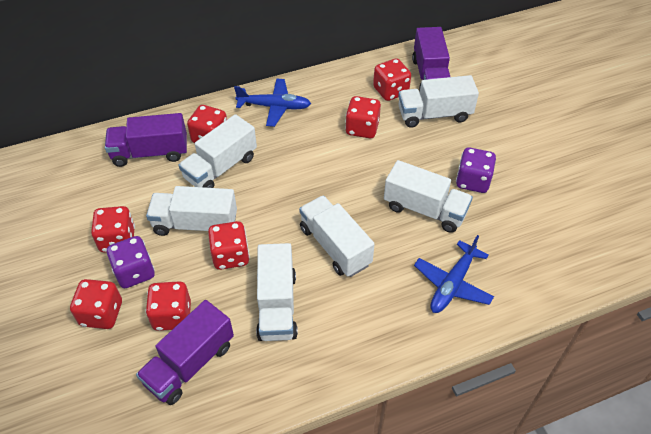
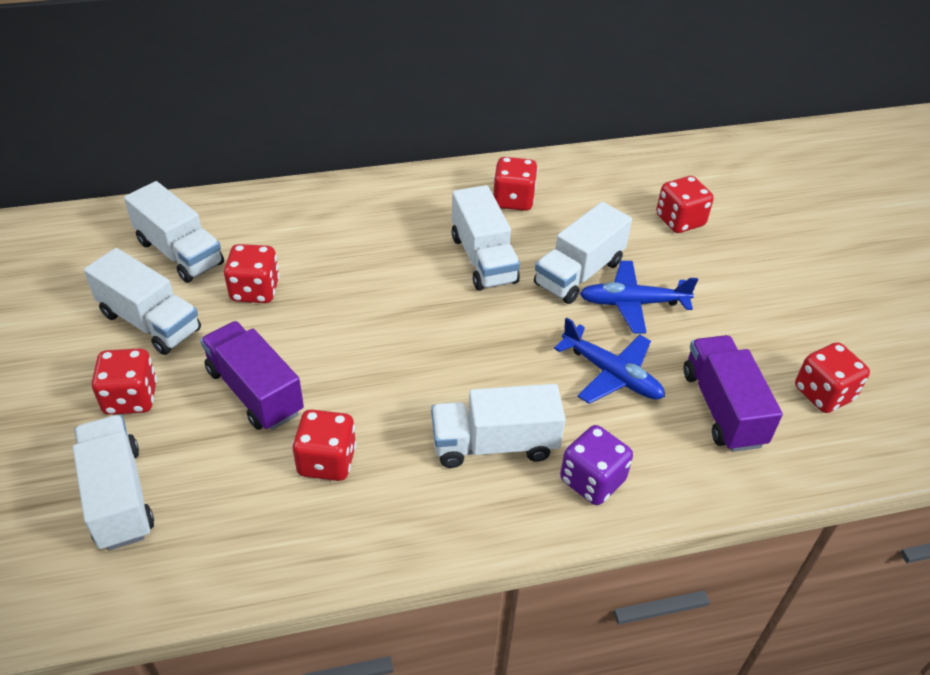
purple dice: [107,236,155,288] [456,147,496,193] = 2 -> [560,425,633,505] = 1
purple truck: [105,113,187,167] [136,300,234,405] [412,27,450,92] = 3 -> [200,321,304,430] [683,335,783,452] = 2
red dice: [70,279,122,329] [91,206,135,253] [146,281,191,331] [187,105,227,143] [208,221,250,270] [345,96,381,138] [373,58,411,101] = 7 -> [92,349,157,415] [224,244,280,303] [292,410,357,481] [493,157,538,211] [656,176,714,233] [795,342,870,413] = 6

